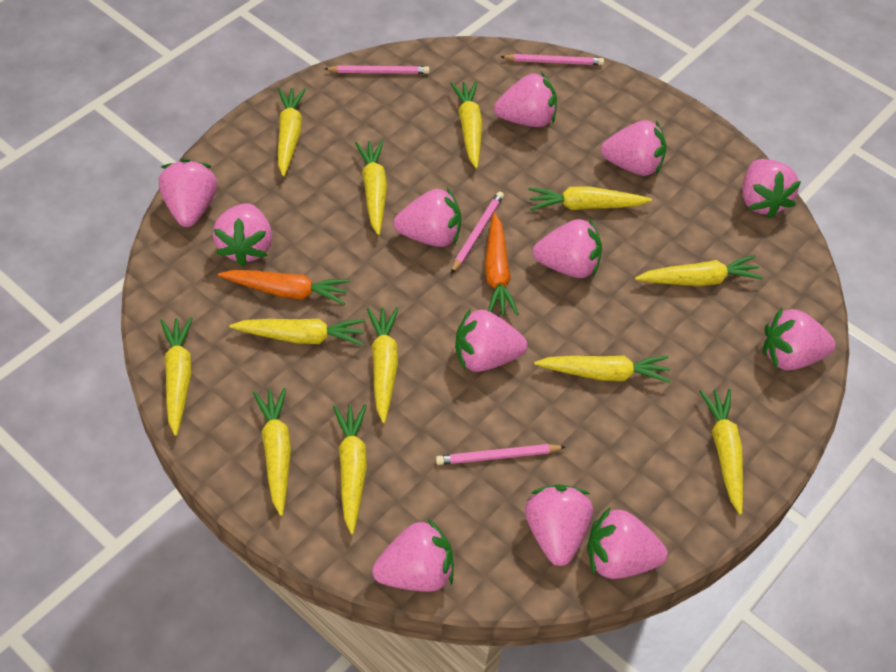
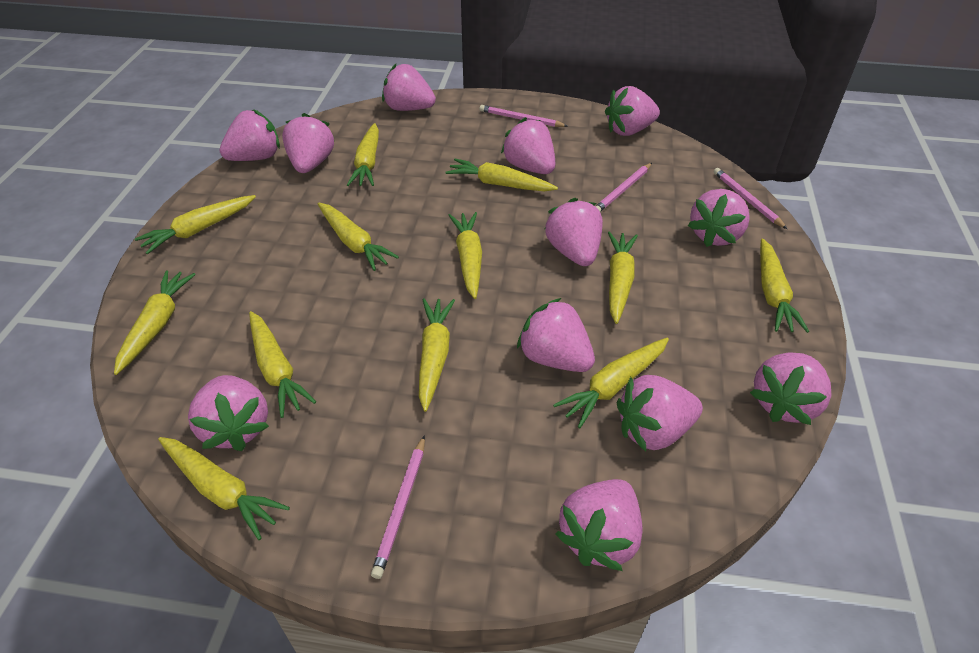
orange carrot: [218,270,350,305] [485,213,519,316] = 2 -> none = 0

